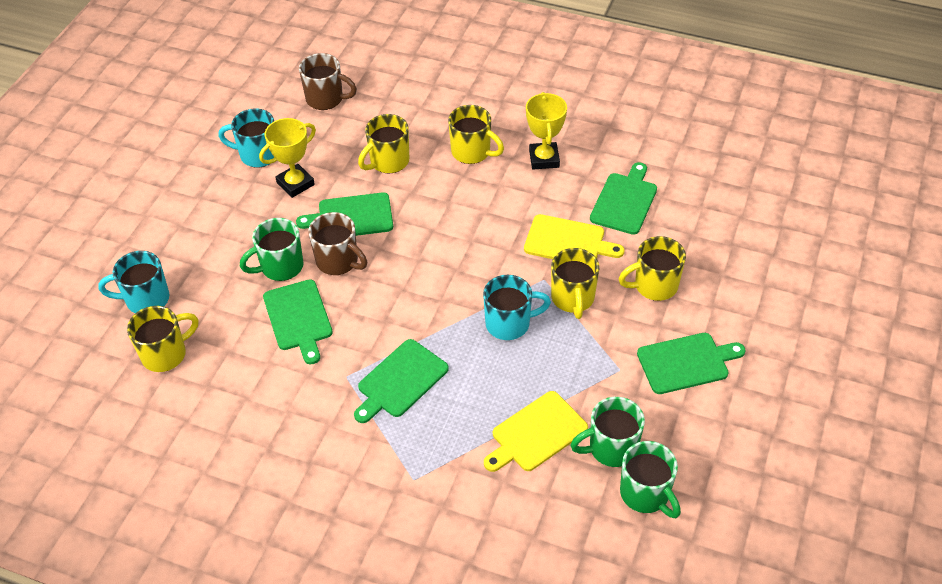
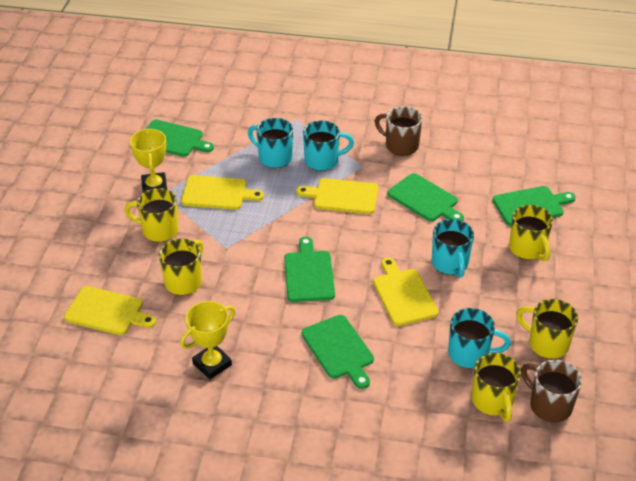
green mug: [240,218,304,281] [570,397,645,467] [620,441,681,518] = 3 -> none = 0
turquoise mug: [98,251,169,313] [218,109,274,168] [483,275,551,340] = 3 -> [248,118,293,168] [303,120,354,171] [432,219,474,278] [448,308,511,368] = 4
yellow cutting board: [484,391,588,472] [524,214,625,259] = 2 -> [64,286,156,335] [181,175,264,210] [297,178,379,214] [373,258,439,326] = 4

